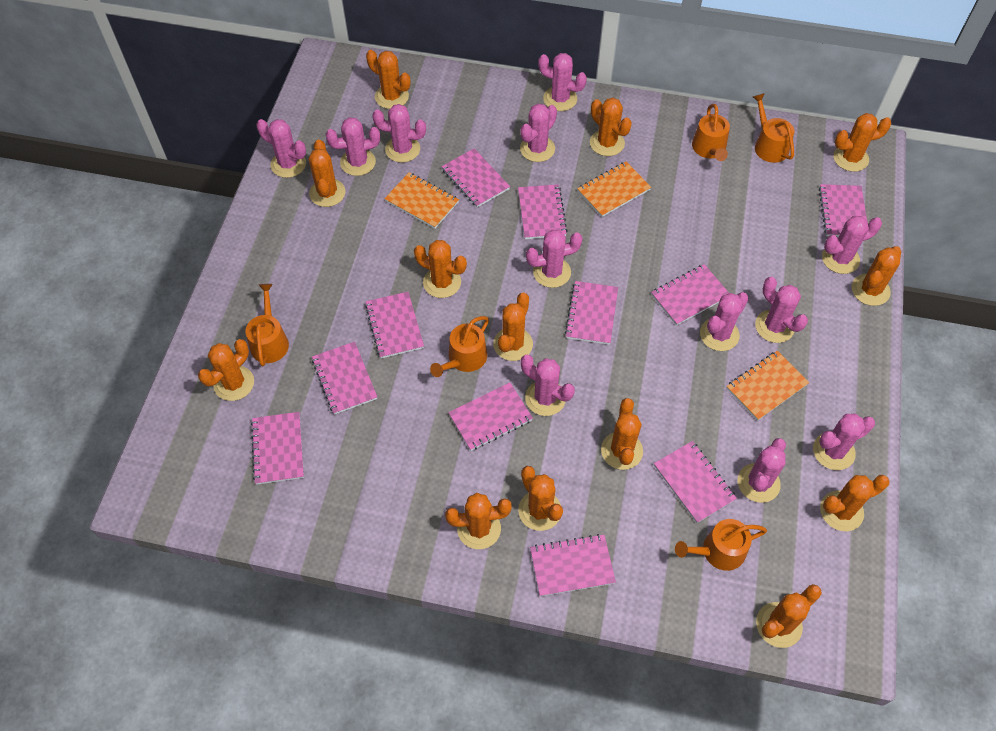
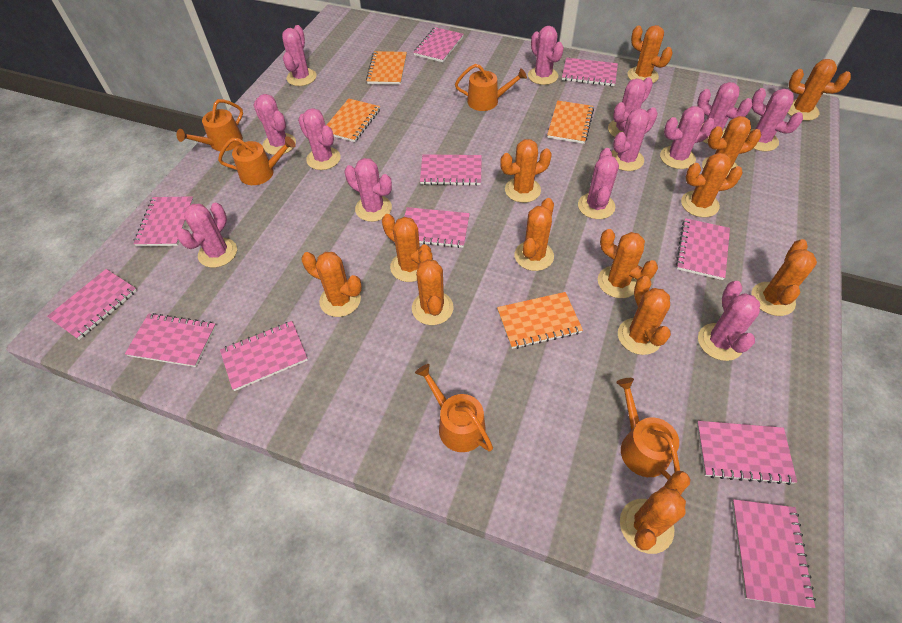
orange notebook: [384,172,459,229] [577,162,651,217] [727,351,809,421] = 3 -> [327,98,380,142] [366,51,407,85] [497,292,583,349] [547,100,594,144] = 4
pink cactus: [256,119,306,178] [326,117,380,176] [372,104,426,163] [520,103,557,162] [521,355,575,416] [526,229,582,288] [538,53,587,111] [700,292,749,351] [738,438,786,503] [755,277,808,343] [813,413,875,470] [822,216,882,274] = 12 -> [177,203,237,268] [253,94,296,155] [282,25,317,86] [298,108,341,170] [345,158,392,222] [528,26,564,85] [578,148,619,219] [608,77,653,137] [612,107,658,171] [660,106,715,169] [697,82,752,144] [698,281,760,361] [750,88,803,152] = 13

